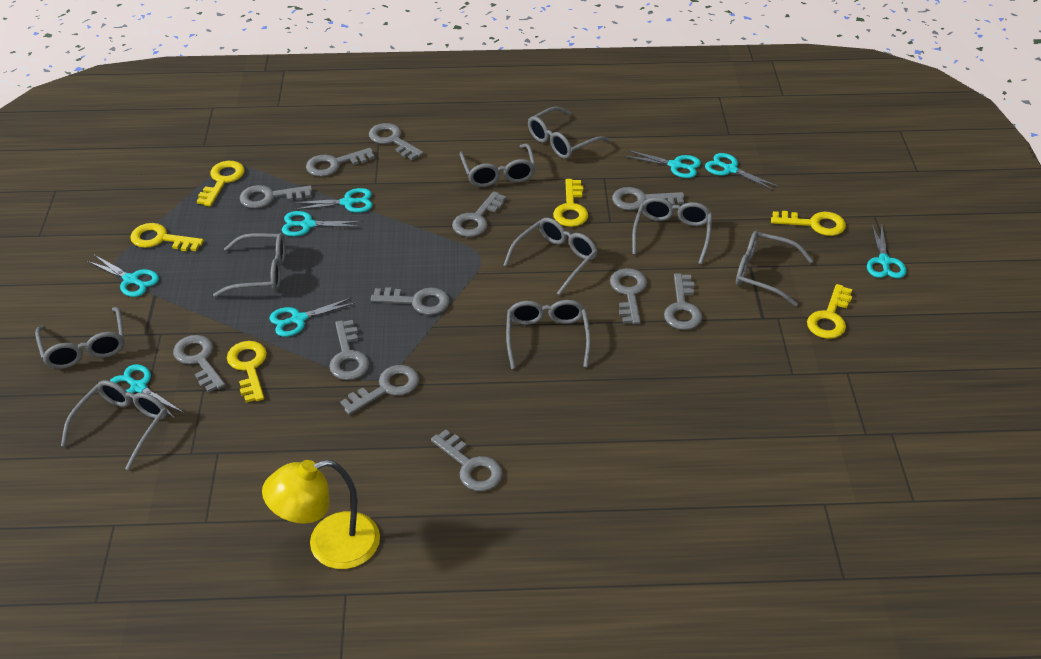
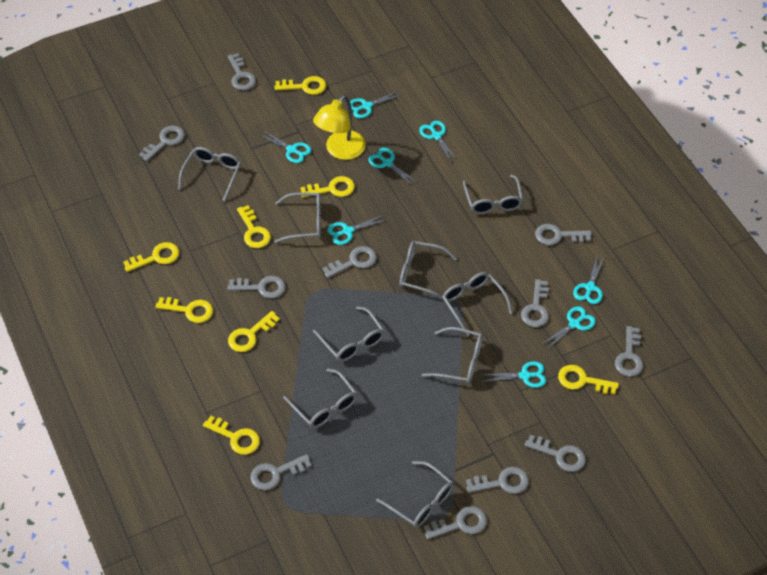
grey key: [173,335,225,393] [239,185,312,208] [306,148,375,177] [329,320,369,380] [340,365,419,415] [369,123,424,160] [371,287,450,315] [431,429,503,491] [452,191,506,237] [610,268,647,324] [612,187,684,210] [664,274,702,330] = 12 -> [139,125,185,161] [228,53,256,90] [228,276,286,298] [250,454,312,490] [323,246,377,278] [424,506,487,539] [466,467,529,494] [521,279,549,327] [525,435,586,472] [535,224,592,245] [615,326,643,377] = 11
yellow key: [130,223,204,251] [197,161,244,207] [227,341,267,403] [553,179,588,227] [771,211,846,236] [807,284,852,339] = 6 -> [123,242,179,272] [155,297,213,323] [203,416,260,455] [228,311,280,352] [237,205,271,248] [274,76,326,95] [300,176,355,198] [558,365,619,394] = 8

